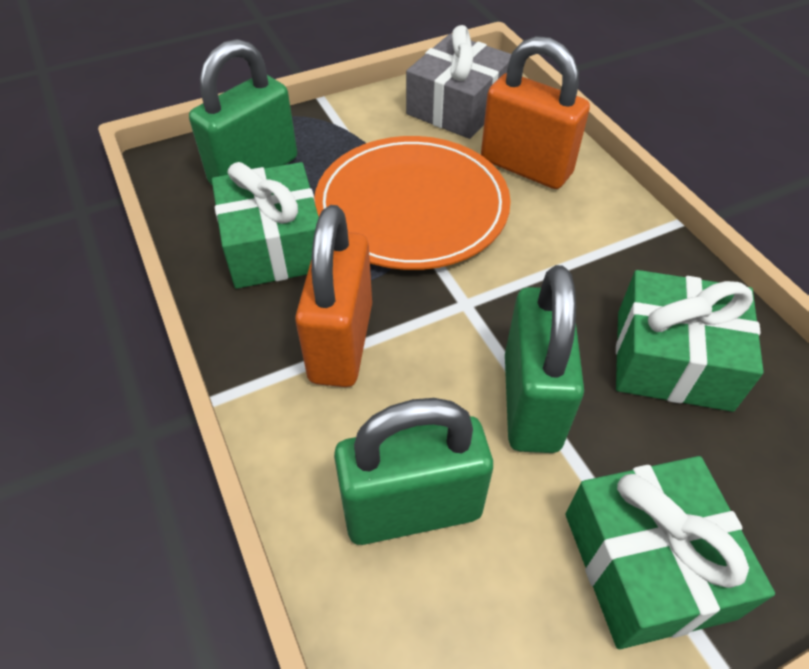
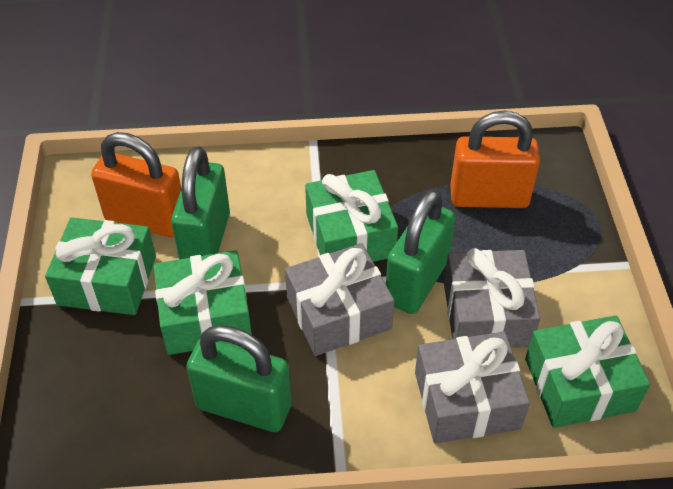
green gift: [212,162,319,289] [566,456,775,649] [616,270,764,412] = 3 -> [45,217,156,315] [153,250,252,355] [305,170,398,262] [525,315,650,428] = 4
grey gift: [406,25,512,139] = 1 -> [285,243,394,356] [415,332,530,444] [444,248,540,348] = 3
orange plate: [314,136,511,270] = 1 -> none = 0

